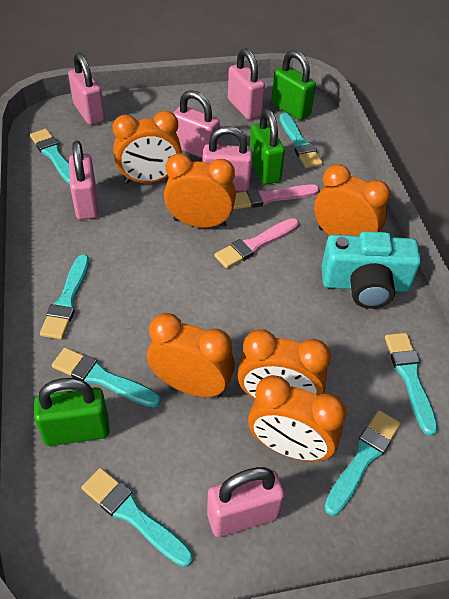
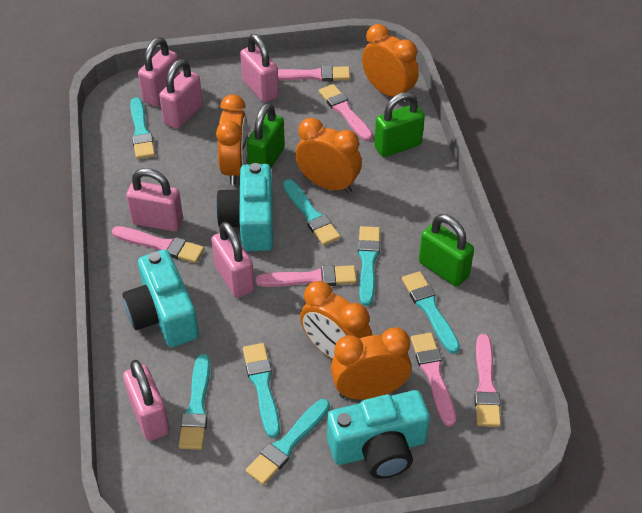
orange clock: [113,111,182,183] [147,313,235,398] [164,153,236,228] [237,330,331,399] [248,375,346,461] [314,164,391,236] = 6 -> [216,95,248,185] [295,118,362,193] [300,281,372,359] [331,328,411,400] [362,24,419,103] = 5
pink brush: [214,218,299,269] [233,185,319,210] = 2 -> [112,226,204,263] [256,265,357,287] [278,65,350,82] [319,84,373,141] [411,333,456,426] [474,334,501,427] = 6
turquoise camera: [322,231,421,309] = 1 -> [123,250,199,347] [216,163,273,251] [327,390,430,479] = 3

